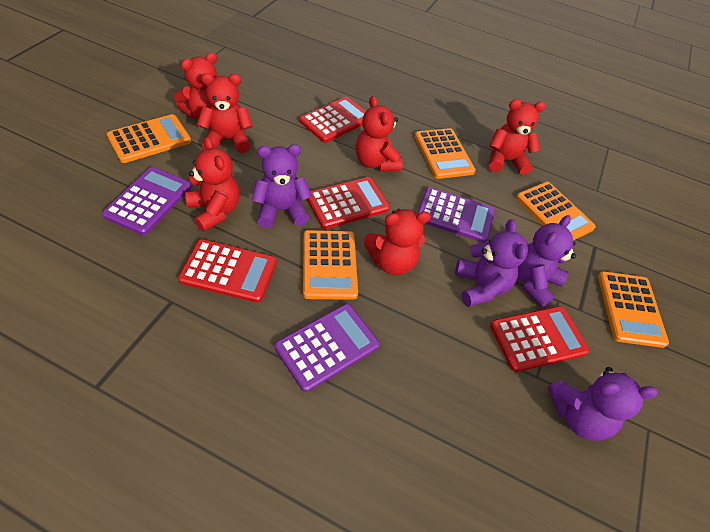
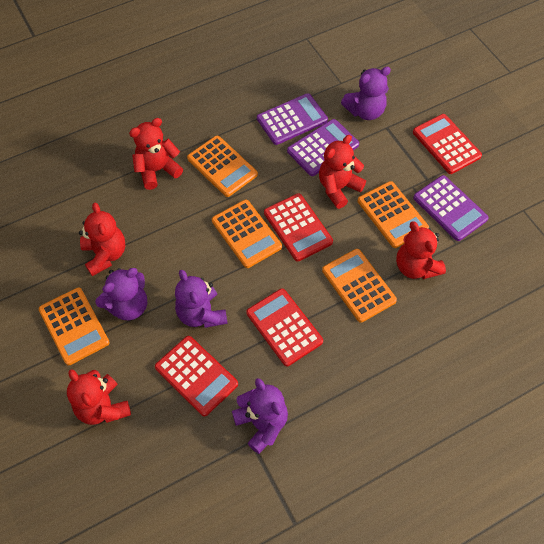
red teddy bear: [174,52,217,119] [185,137,240,232] [197,73,253,153] [356,96,403,172] [364,209,431,275] [489,99,546,175] = 6 -> [67,369,131,425] [79,203,125,276] [129,118,183,190] [319,135,366,209] [396,221,446,279] = 5

